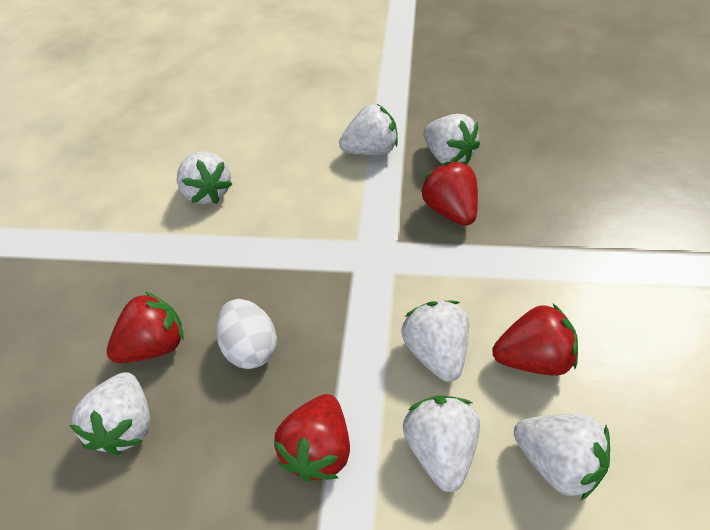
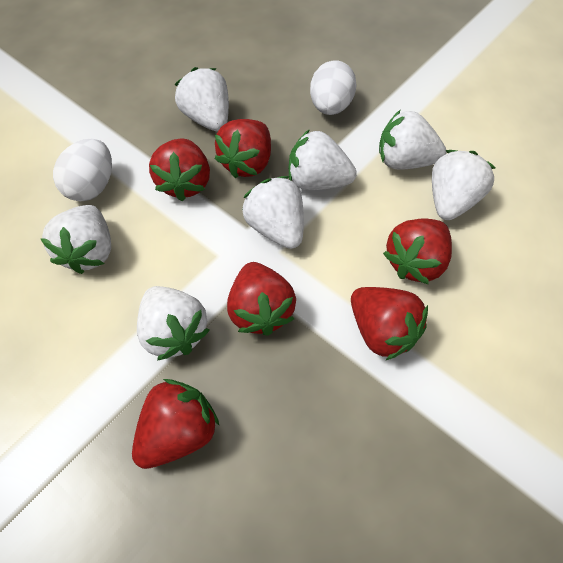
red strawberry: [107,292,183,363] [274,394,350,482] [421,162,478,226] [492,304,578,375] = 4 -> [132,379,219,469] [149,138,210,201] [215,119,271,178] [227,262,296,336] [351,287,428,360] [383,219,452,285] = 6
white egg: [216,299,277,369] = 1 -> [53,139,112,201] [310,60,357,115] = 2

